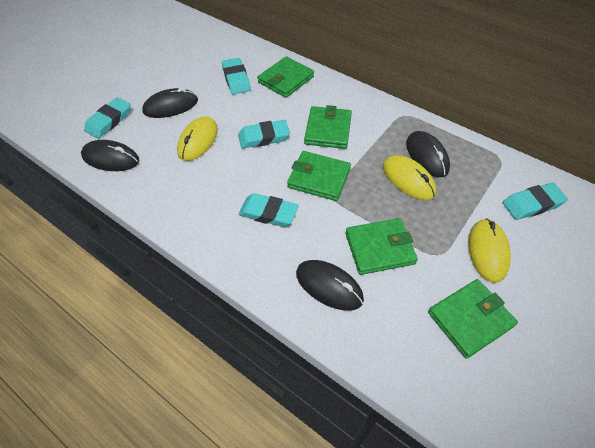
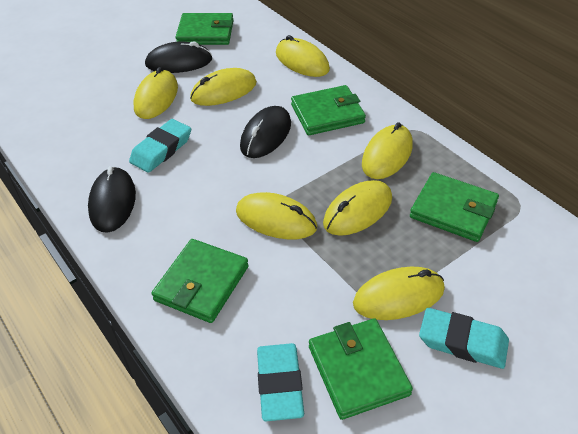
black mouse: [81,140,139,171] [142,88,198,118] [296,260,364,311] [406,131,450,177] = 4 -> [88,166,136,233] [145,41,212,73] [240,106,291,158] = 3
turquoise eraser: [84,97,131,139] [222,58,251,94] [238,120,290,148] [239,193,299,227] [503,182,568,220] = 5 -> [129,119,191,173] [257,343,304,421] [419,308,509,369] = 3
yellow mouse: [177,117,218,161] [383,155,436,200] [468,219,511,283] = 3 -> [134,67,178,119] [190,68,257,106] [236,192,317,239] [276,35,330,77] [323,180,392,236] [353,267,445,320] [362,122,413,179] = 7

